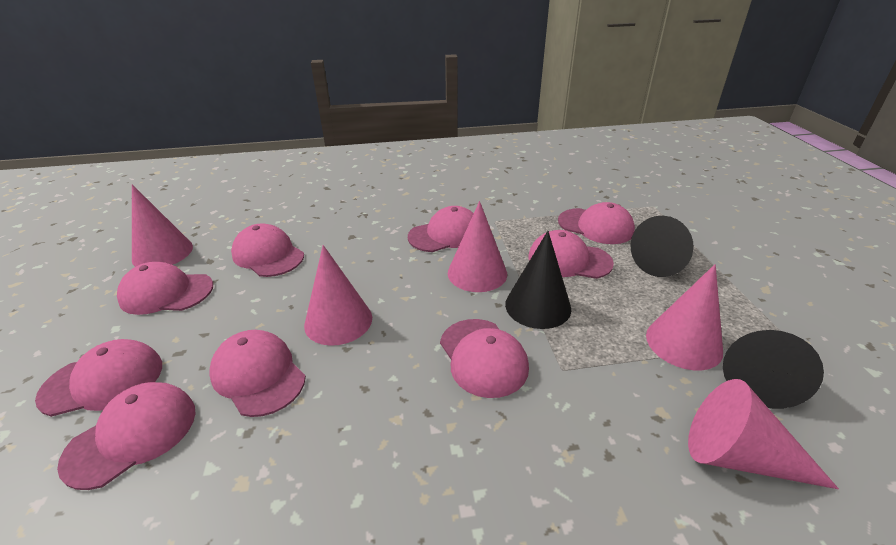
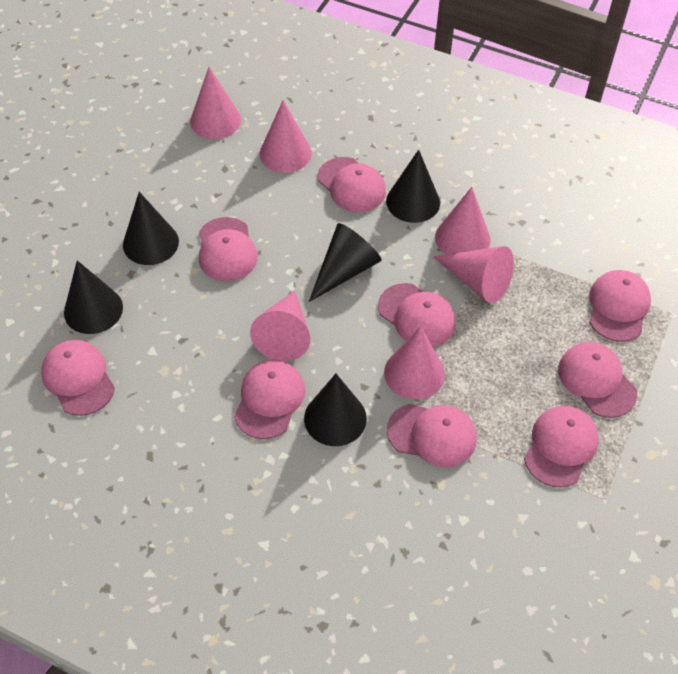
black cone: [505,231,571,329] [631,216,693,277] [723,330,824,409] = 3 -> [64,260,123,334] [123,192,179,265] [304,374,367,446] [309,223,381,302] [386,150,440,223] = 5
pink cone: [132,184,193,267] [304,245,372,346] [448,201,507,292] [646,264,723,370] [688,379,839,489] = 5 -> [190,67,241,139] [250,291,310,361] [260,100,312,173] [384,326,445,400] [433,246,514,303] [435,187,490,254] = 6

